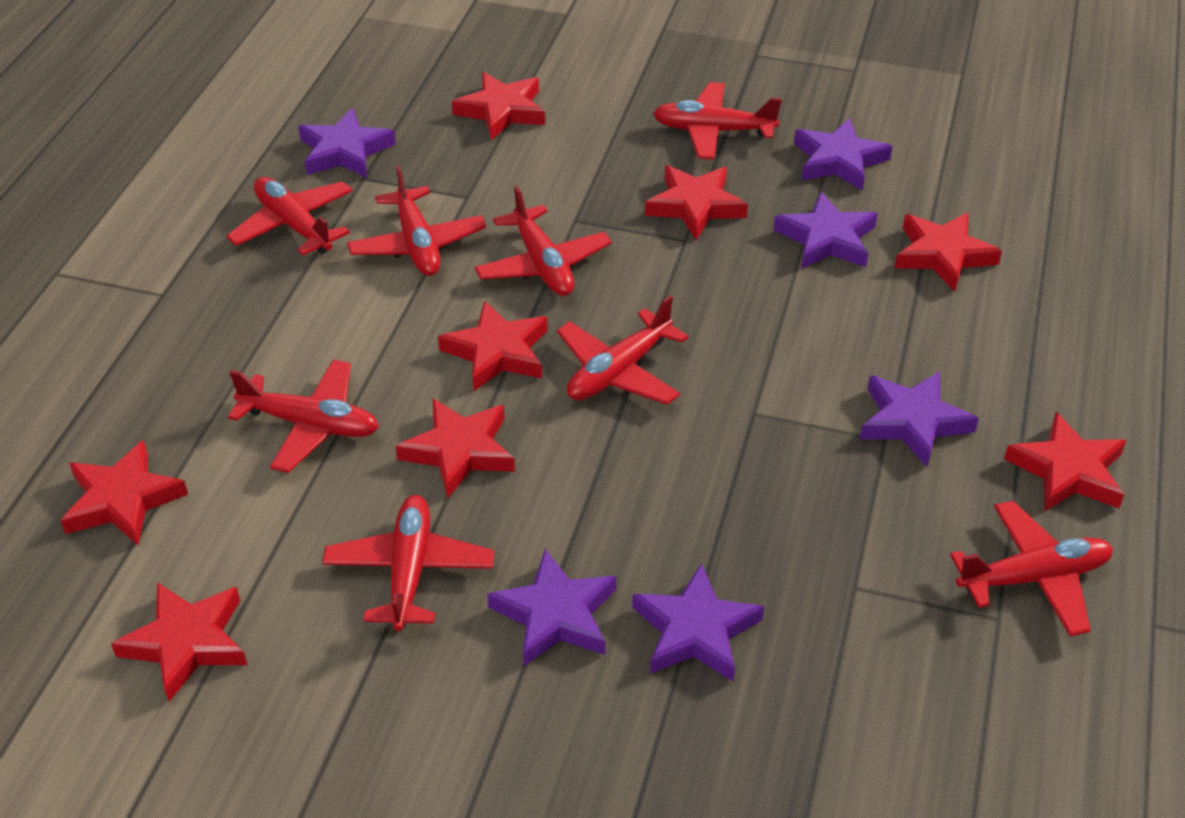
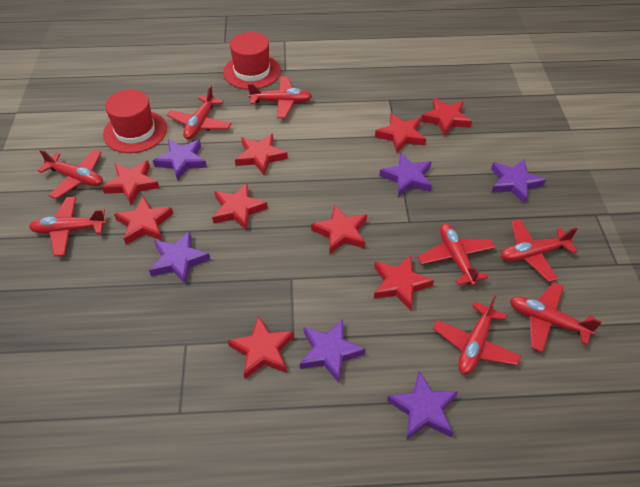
red hat: none = 0 -> [103,90,167,153] [223,32,281,90] = 2
red star: [61,440,188,545] [111,582,247,701] [396,399,515,498] [438,300,548,391] [452,72,545,140] [645,165,748,240] [895,212,1002,292] [1004,412,1126,512] = 8 -> [102,160,159,205] [114,196,173,245] [212,183,268,231] [227,316,294,379] [235,133,288,176] [311,204,367,255] [374,255,434,311] [375,113,426,153] [421,98,472,136] = 9

